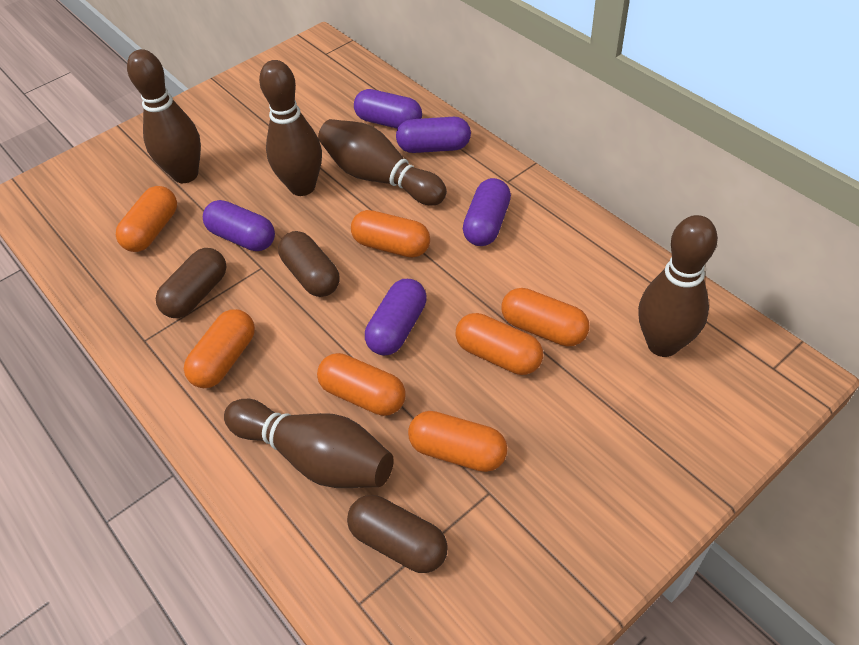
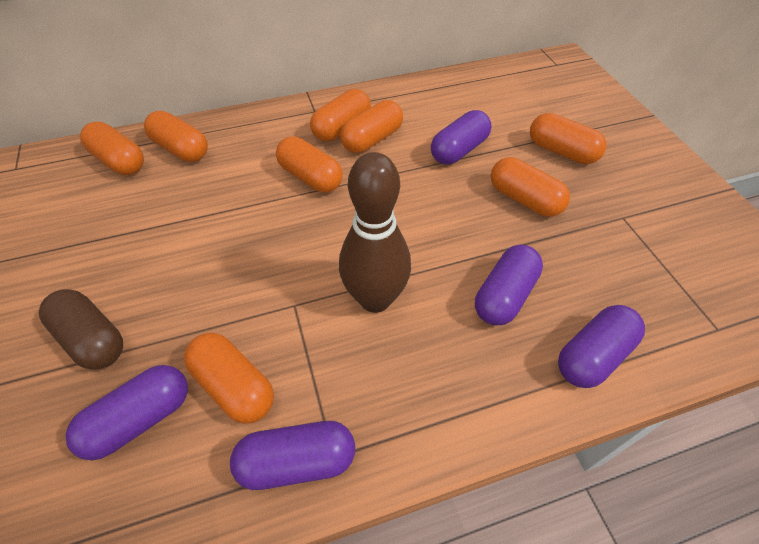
brown bowling pin: [127,49,201,183] [224,399,394,488] [259,60,322,196] [318,119,447,206] [638,215,718,357] = 5 -> [339,152,411,313] = 1
brown capsule: [156,248,226,318] [278,231,340,297] [347,495,448,573] = 3 -> [39,289,123,370] = 1
orange capsule: [116,186,177,252] [184,309,255,388] [317,353,406,416] [351,210,430,257] [408,411,507,472] [455,313,543,375] [501,288,590,347] = 7 -> [80,122,144,175] [144,111,208,162] [184,333,274,424] [276,136,343,193] [310,89,371,141] [340,100,403,153] [491,157,570,217] [530,113,606,164] = 8

